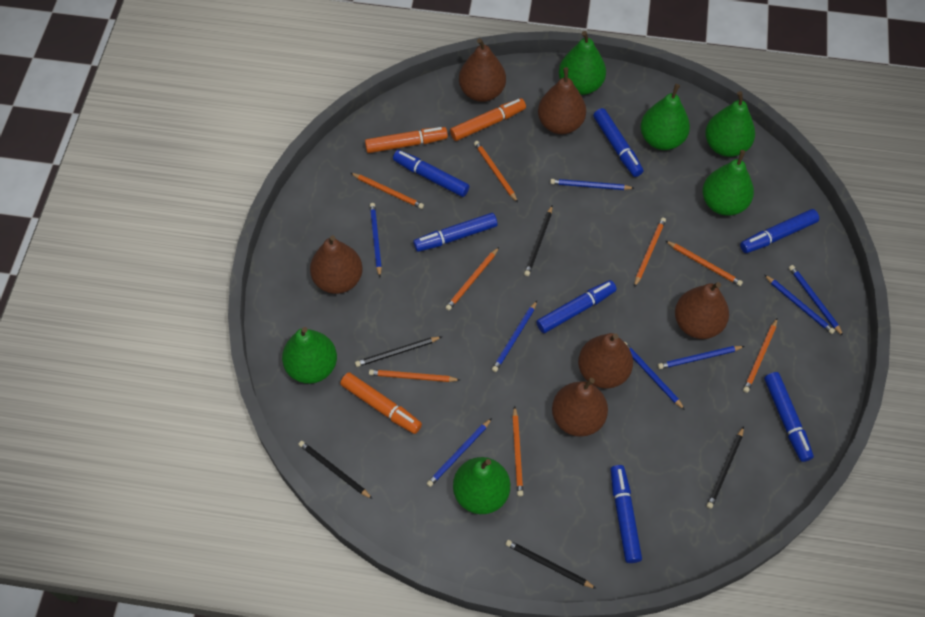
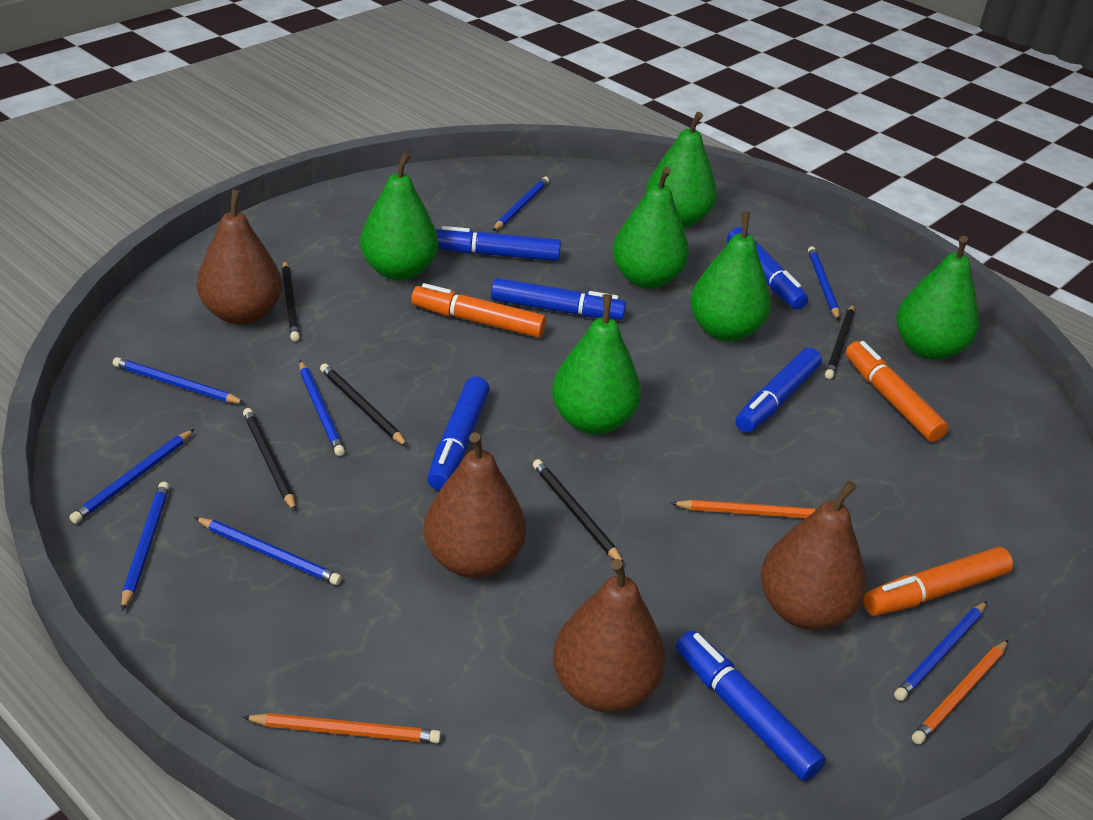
blue marker: [393,150,469,197] [413,213,498,252] [536,280,617,333] [593,108,643,177] [611,465,642,563] [740,209,819,253] [764,372,814,462] = 7 -> [427,377,490,490] [436,226,561,261] [491,278,626,320] [676,630,826,782] [727,227,808,310] [736,348,822,433] = 6
brown pear: [310,235,363,294] [459,38,506,102] [538,67,586,134] [552,378,608,437] [578,333,633,389] [675,282,729,339] = 6 -> [197,189,282,325] [424,432,526,578] [553,559,666,713] [761,480,866,630] = 4
orange pencil: [351,173,424,209] [369,369,460,382] [445,247,499,311] [474,141,518,202] [512,406,523,496] [634,218,666,287] [666,241,743,286] [743,319,777,393] = 8 -> [242,713,441,743] [670,500,817,518] [912,640,1008,744] = 3

